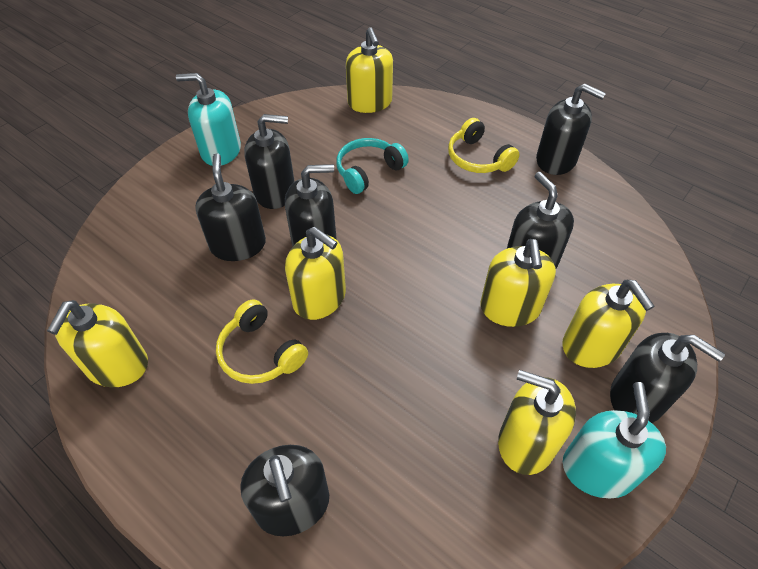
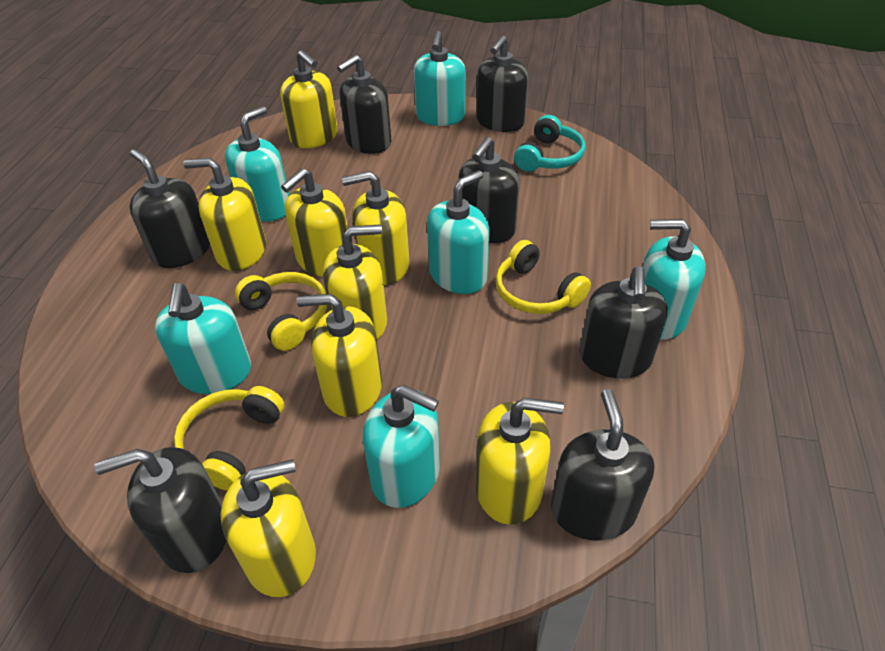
turquoise soap dispenser: [176,73,241,166] [563,382,666,499] = 2 -> [155,283,251,394] [225,106,289,221] [363,385,440,508] [414,31,465,126] [427,170,490,294] [643,219,706,339] = 6
yellow headphones: [216,299,308,384] [448,118,520,173] = 2 -> [174,386,285,491] [235,272,327,351] [495,240,591,314] = 3
yellow soap dispenser: [47,300,148,387] [285,227,346,320] [346,27,393,113] [481,239,556,327] [498,370,576,475] [562,280,655,368] = 6 -> [183,158,266,271] [220,459,316,597] [280,50,338,148] [281,168,348,277] [297,294,382,417] [323,224,387,340] [342,171,409,285] [475,398,564,525] = 8

